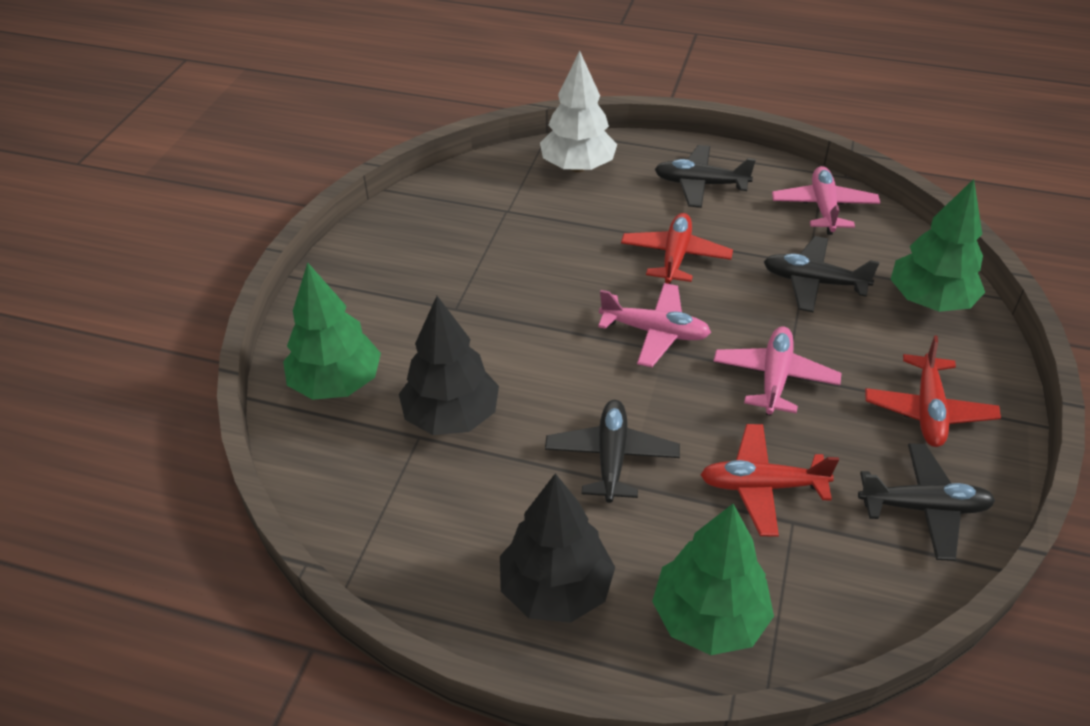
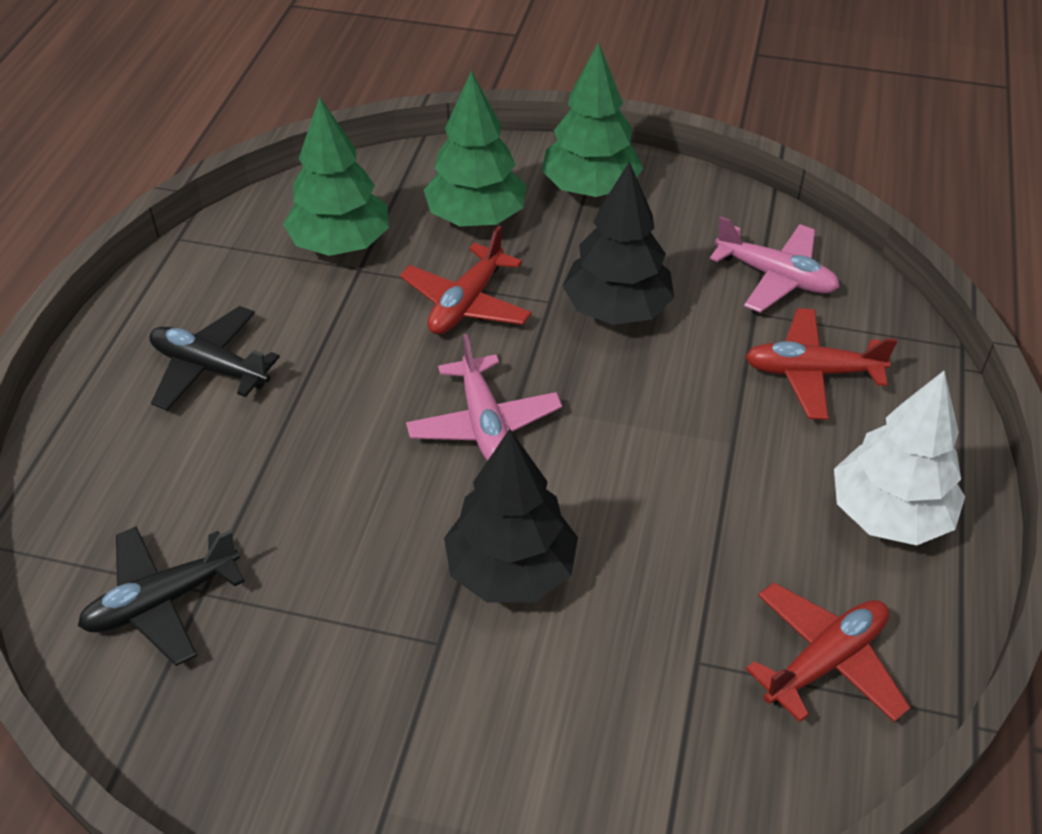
black plane: [545,400,680,503] [655,145,756,208] [764,236,880,312] [858,443,995,561] = 4 -> [78,526,245,666] [149,306,280,411] = 2
pink plane: [598,283,711,367] [713,326,842,416] [772,166,880,235] = 3 -> [406,334,562,461] [710,216,840,313] = 2

